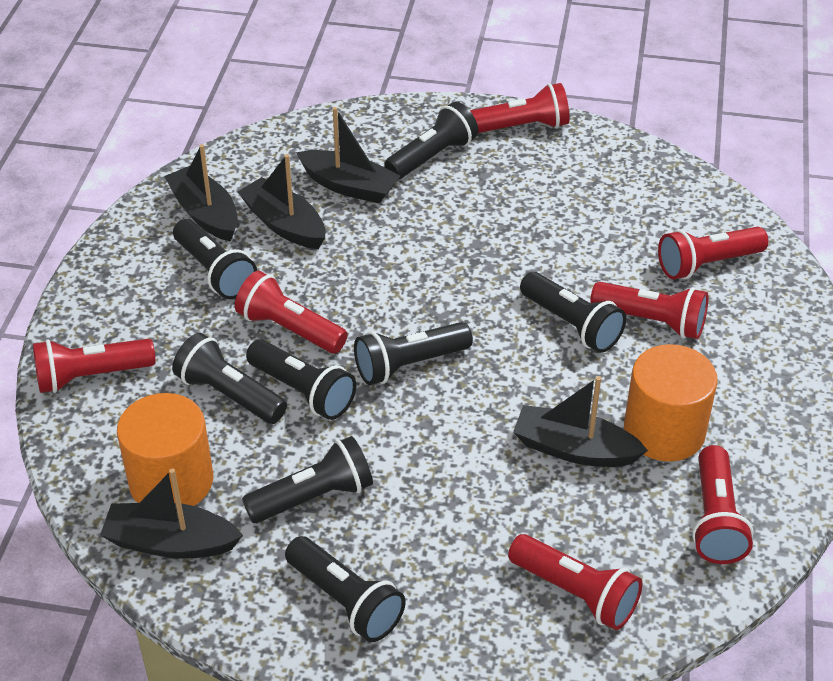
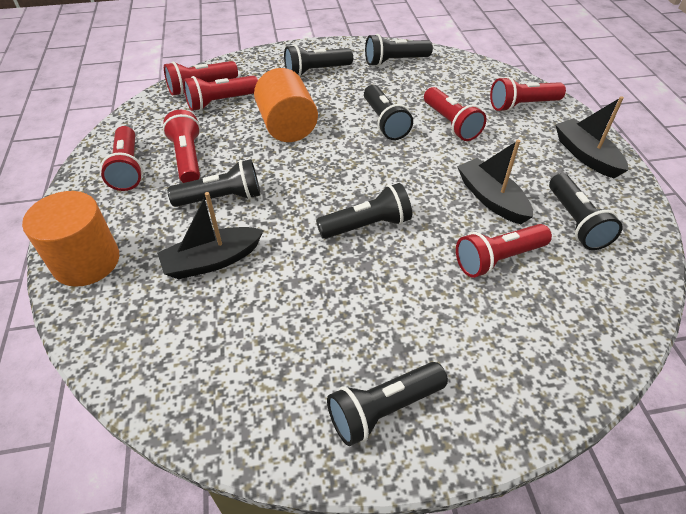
black boat: [100,468,243,559] [164,144,238,242] [237,154,326,249] [296,107,401,204] [513,376,648,467] = 5 -> [157,192,264,279] [457,140,533,224] [555,96,628,179] = 3
black flashlight: [172,333,287,424] [173,219,257,299] [242,436,373,523] [246,340,356,420] [285,536,406,642] [354,322,473,385] [384,102,478,180] [520,272,626,353] = 8 -> [167,159,261,207] [284,44,353,76] [316,183,412,239] [327,362,448,446] [364,85,413,140] [365,34,433,66] [549,173,623,250] = 7

